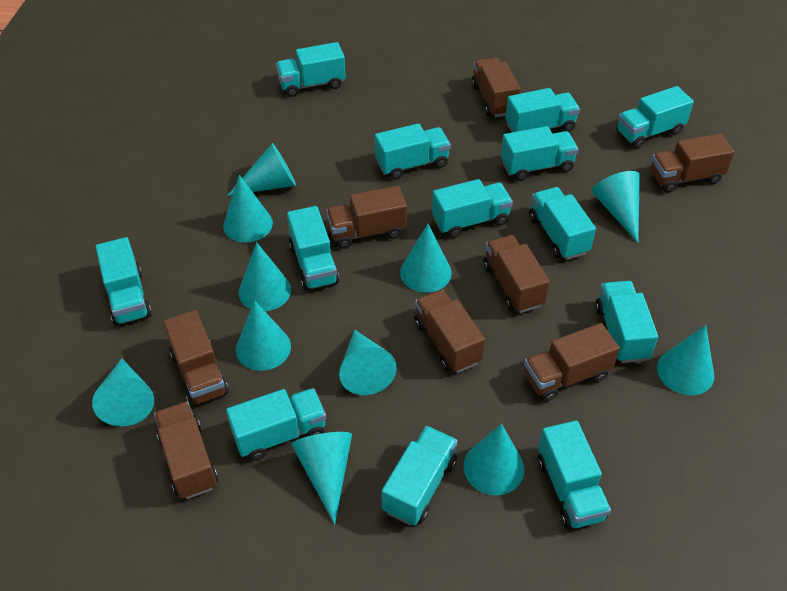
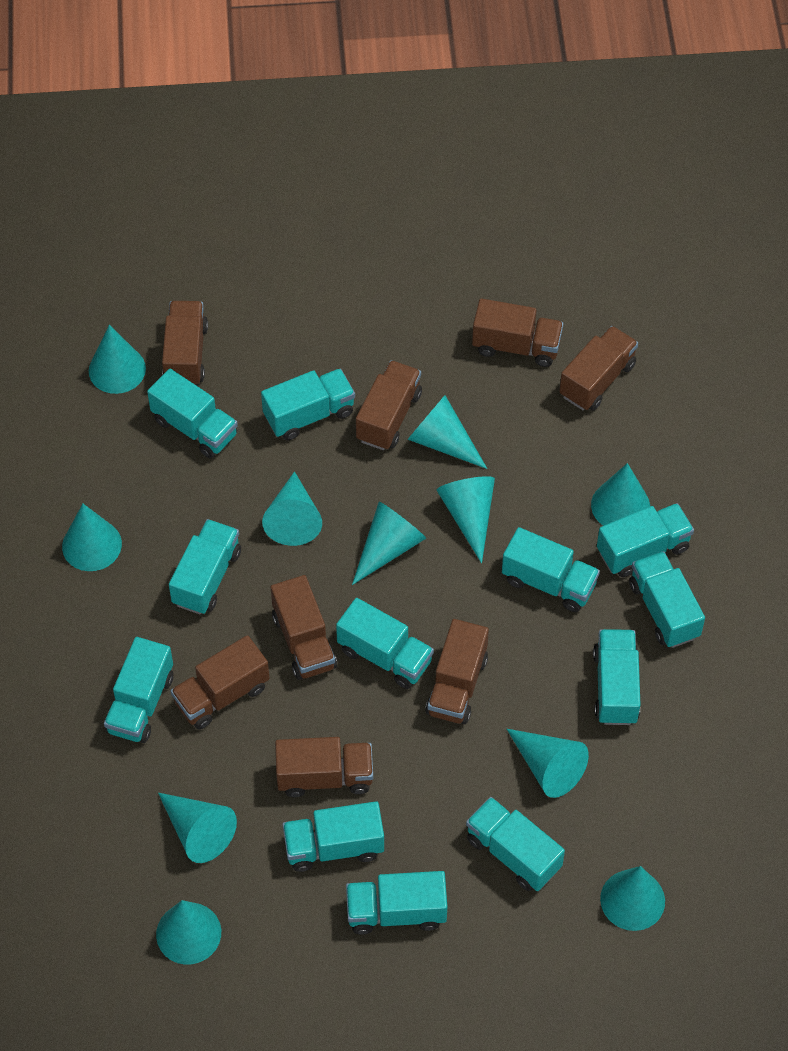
turquoise truck: [96,237,152,326] [226,388,326,461] [276,42,346,97] [287,206,339,291] [375,123,451,180] [381,426,458,526] [432,179,513,238] [501,126,579,181] [505,88,580,132] [529,187,596,260] [538,421,611,529] [595,281,658,363] [617,86,694,149] = 13 -> [104,637,173,743] [147,369,238,459] [169,519,241,614] [261,369,355,440] [283,801,384,872] [336,598,434,689] [346,871,447,935] [466,797,565,891] [502,527,600,612] [593,629,641,725] [597,503,694,577] [629,551,705,648] = 12

